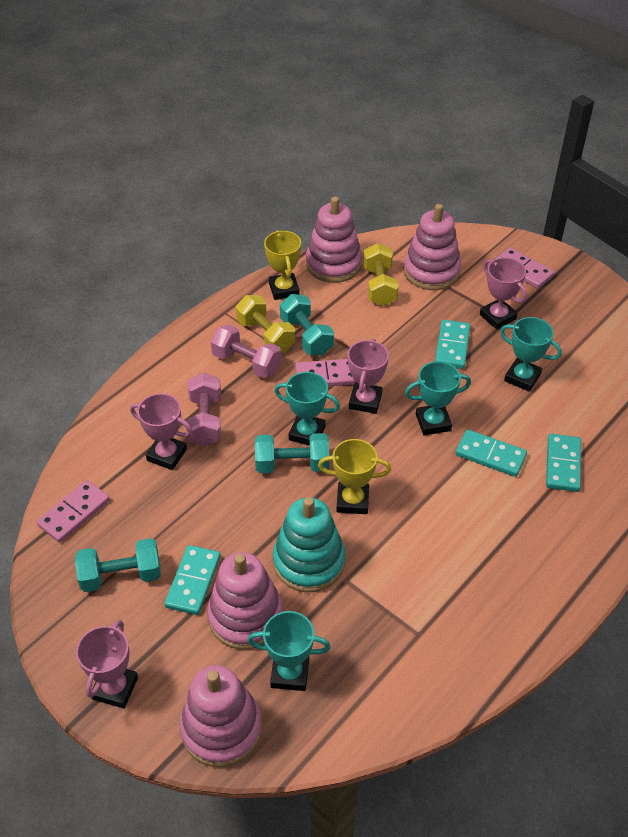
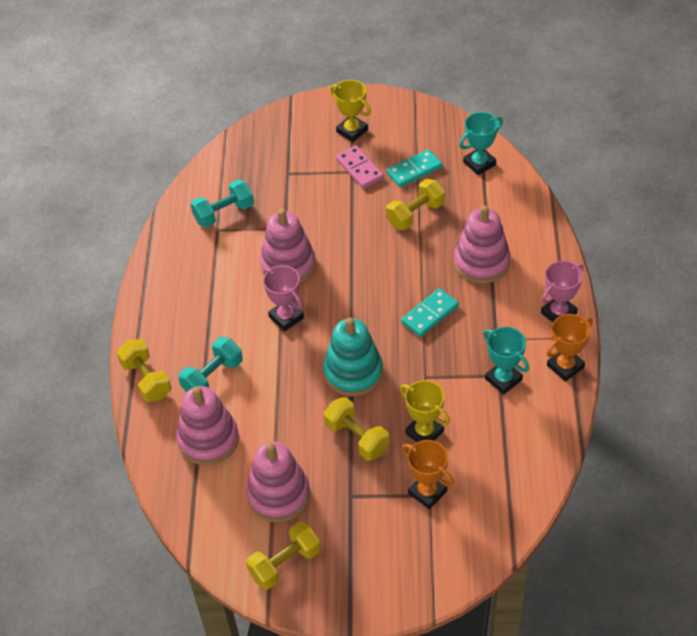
orange trophy: none = 0 -> [402,440,454,509] [547,314,593,382] = 2
pink domino: [37,480,110,543] [296,359,356,386] [495,247,554,289] = 3 -> [336,146,384,189] = 1
pink dumbbell: [187,373,221,446] [211,325,282,378] = 2 -> none = 0
pink trophy: [76,620,138,708] [130,393,192,470] [348,339,389,414] [480,257,527,329] = 4 -> [263,265,304,331] [541,261,584,322] = 2
turquoise domino: [164,545,221,615] [435,320,470,369] [455,429,527,477] [546,434,581,492] = 4 -> [387,149,442,188] [401,288,459,337] = 2
turquoise dumbbell: [75,538,161,592] [255,433,329,473] [280,294,334,356] = 3 -> [178,337,243,392] [191,179,254,228] = 2
turquoise trophy: [248,611,331,691] [274,372,340,446] [405,361,471,435] [500,317,562,392] = 4 -> [459,112,503,175] [483,327,529,395] = 2
yellow dumbbell: [236,295,295,353] [363,243,399,306] = 2 -> [117,339,172,402] [246,521,321,590] [324,397,389,461] [386,179,445,230] = 4

